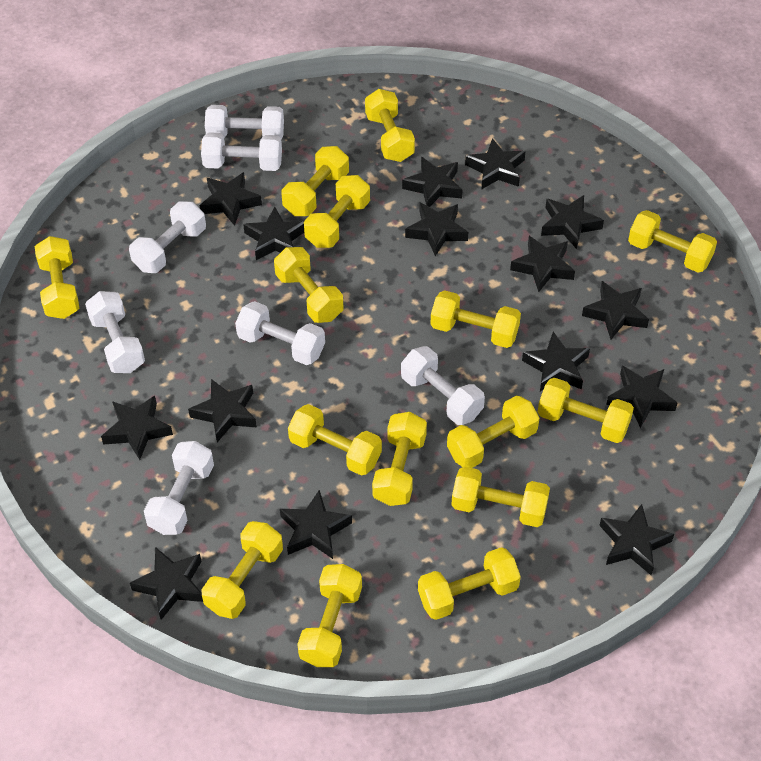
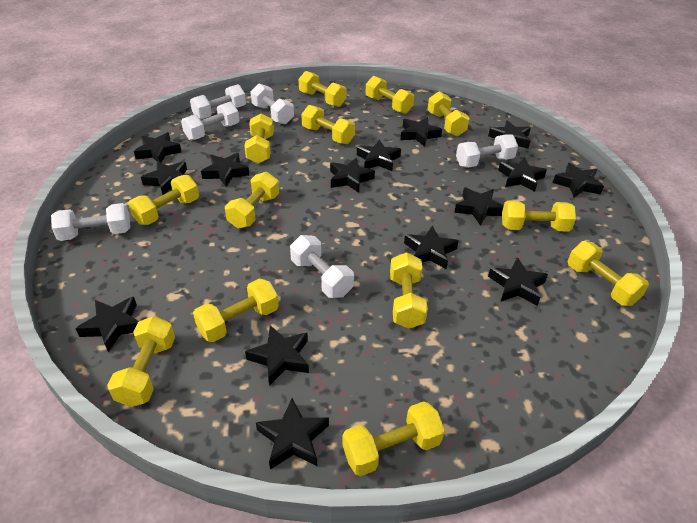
white dumbbell: [85,291,145,373] [129,201,206,273] [144,441,214,535] [201,132,282,171] [205,105,284,139] [235,301,325,365] [401,346,485,425] = 7 -> [51,203,131,241] [181,102,240,140] [190,84,246,119] [250,84,294,124] [290,235,354,298] [456,135,518,168] = 6
yellow dumbbell: [35,236,80,319] [202,521,283,619] [274,247,343,323] [282,146,349,216] [288,404,382,476] [297,564,362,667] [304,175,370,248] [365,89,415,162] [372,412,427,506] [418,547,521,620] [430,290,521,348] [447,396,539,468] [451,467,550,527] [538,378,634,443] [628,210,717,272] = 15 -> [107,316,175,407] [128,175,199,225] [193,279,279,342] [225,172,279,228] [245,114,274,164] [299,71,346,107] [301,105,355,144] [342,401,445,476] [366,76,414,114] [390,252,428,329] [427,91,469,136] [502,200,576,232] [568,241,649,306] = 13

